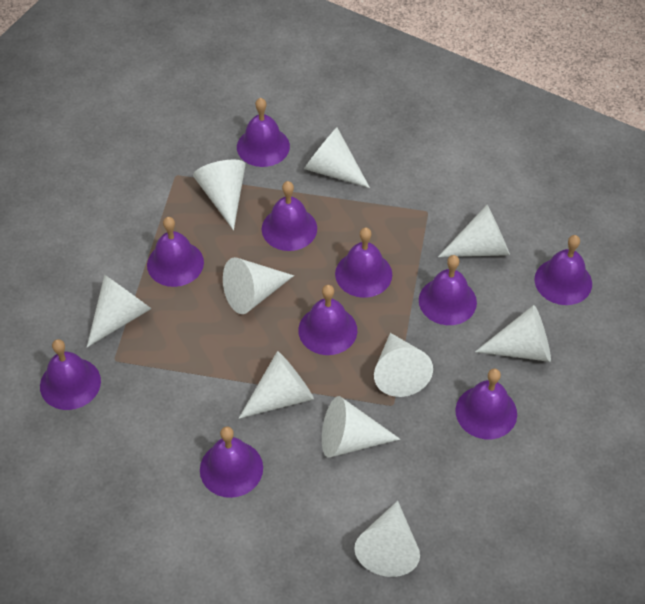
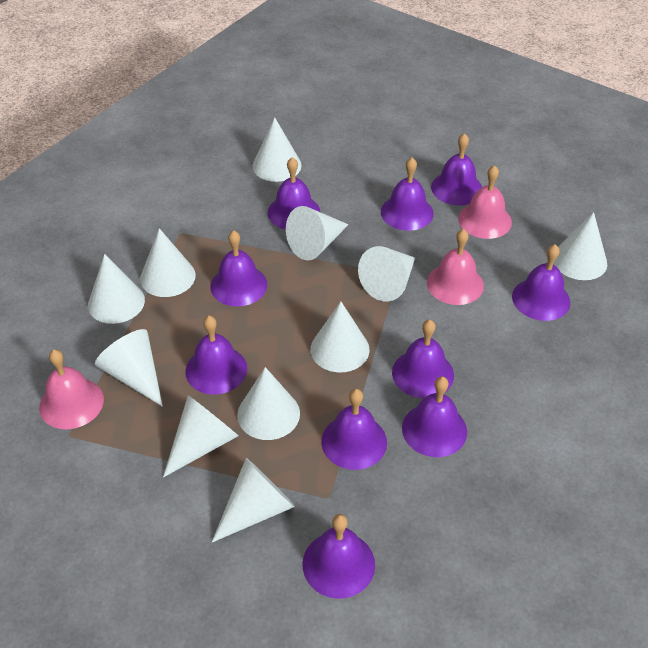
pink bell: none = 0 -> [39,349,104,429] [427,229,484,305] [458,165,512,239] = 3
white cone: [87,275,151,347] [193,160,246,230] [223,257,294,314] [238,351,314,419] [304,128,370,188] [322,396,400,458] [354,501,420,577] [374,333,433,397] [438,205,510,257] [475,305,551,362] = 10 -> [88,254,145,324] [95,329,163,407] [140,228,196,297] [163,395,238,478] [212,458,295,542] [237,367,300,440] [253,117,302,182] [286,206,349,261] [310,301,370,372] [358,246,415,302] [554,212,607,280] = 11

